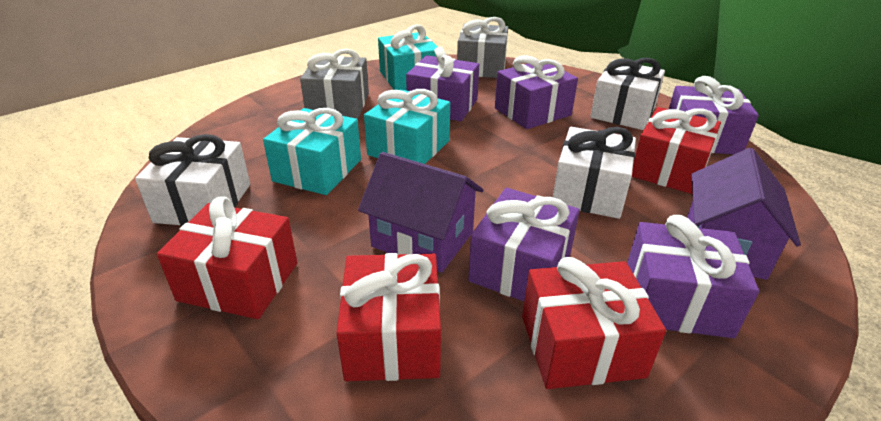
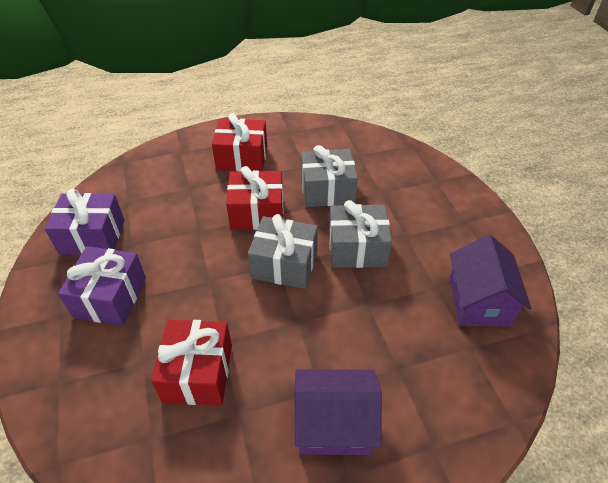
grey gift: [300,49,369,119] [457,17,508,78] = 2 -> [248,214,318,289] [301,145,358,207] [329,200,392,268] = 3
purple gift: [406,47,479,121] [468,188,580,301] [495,55,578,129] [627,215,759,338] [669,76,759,154] = 5 -> [45,189,124,255] [58,246,146,326] = 2
red gift: [157,196,297,319] [336,253,441,381] [522,257,666,389] [632,107,721,194] = 4 -> [151,320,232,406] [212,113,267,172] [226,166,283,230] = 3
turquoise gift: [263,108,361,195] [364,89,450,164] [378,25,437,90] = 3 -> none = 0
white gift: [135,134,250,226] [553,127,636,219] [590,58,665,130] = 3 -> none = 0

